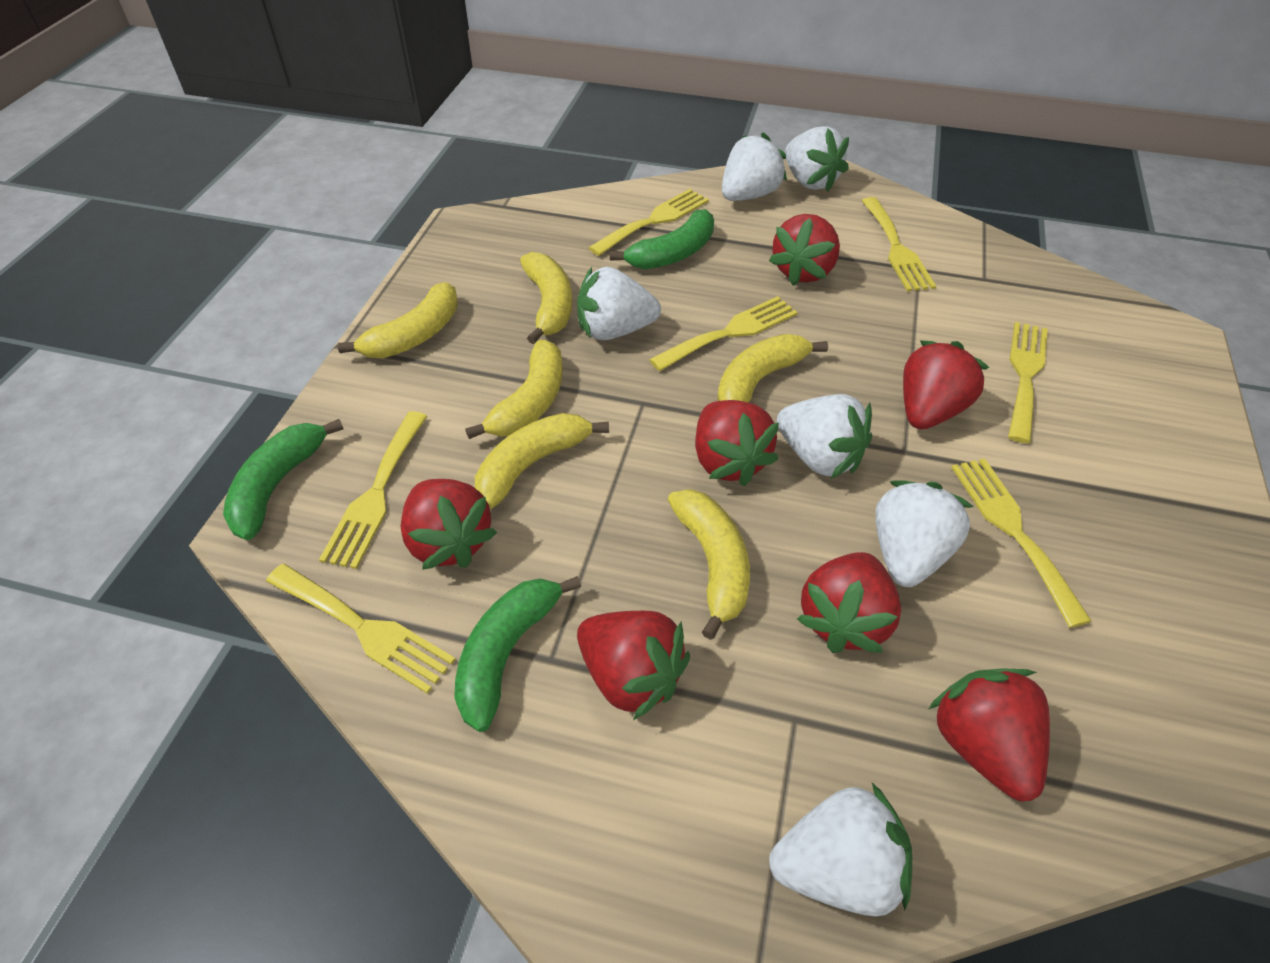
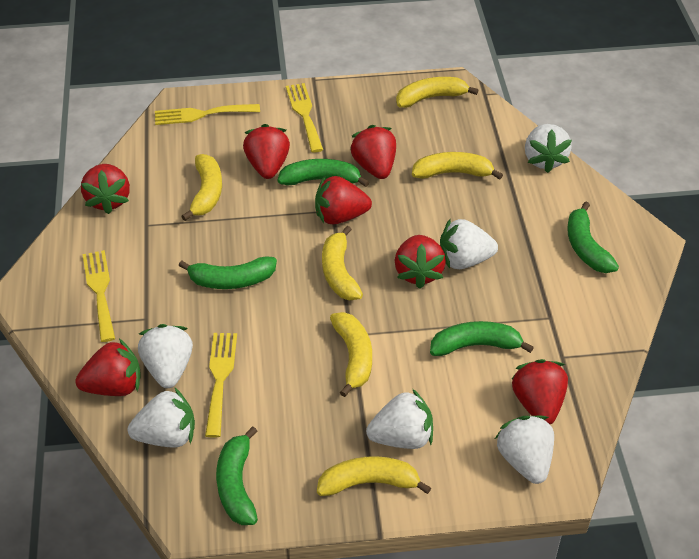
green banana: [223,419,343,540] [454,576,581,732] [610,209,714,269] = 3 -> [179,256,277,289] [216,426,258,525] [278,159,369,187] [430,321,534,356] [567,201,619,273] = 5
yellow fork: [266,564,456,694] [319,411,427,569] [588,189,709,256] [649,296,798,371] [862,197,936,291] [951,458,1092,628] [1008,322,1048,443] = 7 -> [82,250,115,342] [155,104,260,125] [205,333,237,438] [286,83,323,153] = 4

